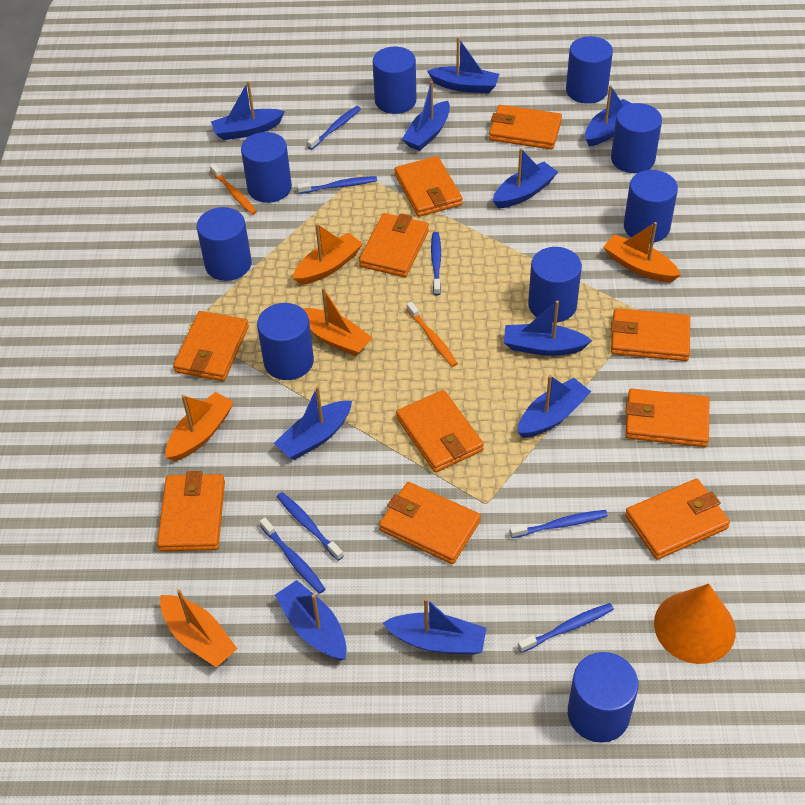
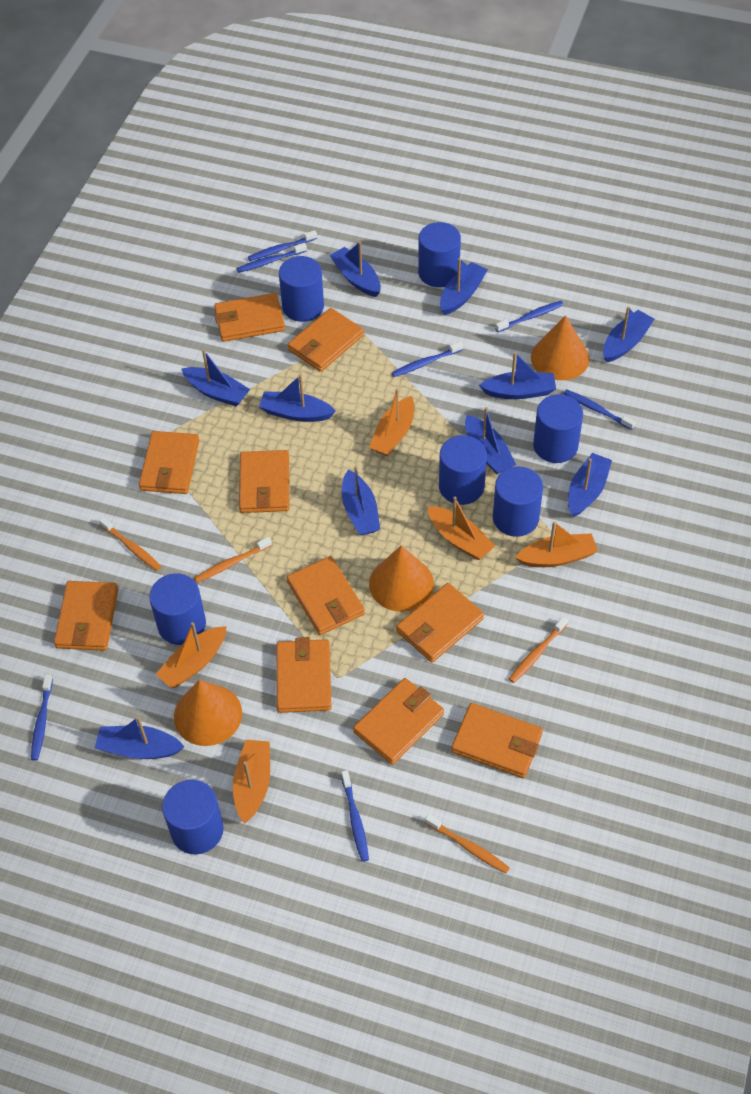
blue cylinder: [197,207,252,281] [241,132,292,203] [257,303,314,380] [373,47,417,114] [528,247,582,323] [566,36,613,104] [568,652,638,743] [611,103,662,173] [624,170,678,242] = 9 -> [149,573,206,645] [162,780,224,854] [279,256,324,322] [418,222,461,287] [439,435,487,505] [493,466,543,537] [533,394,583,463] = 7
orange cone: [654,584,736,664] = 1 -> [174,680,242,746] [369,546,434,612] [531,315,590,380] = 3
orange toothbrush: [210,164,257,215] [406,302,458,367] = 2 -> [99,517,162,571] [194,537,272,583] [425,814,510,874] [509,616,568,683] = 4

